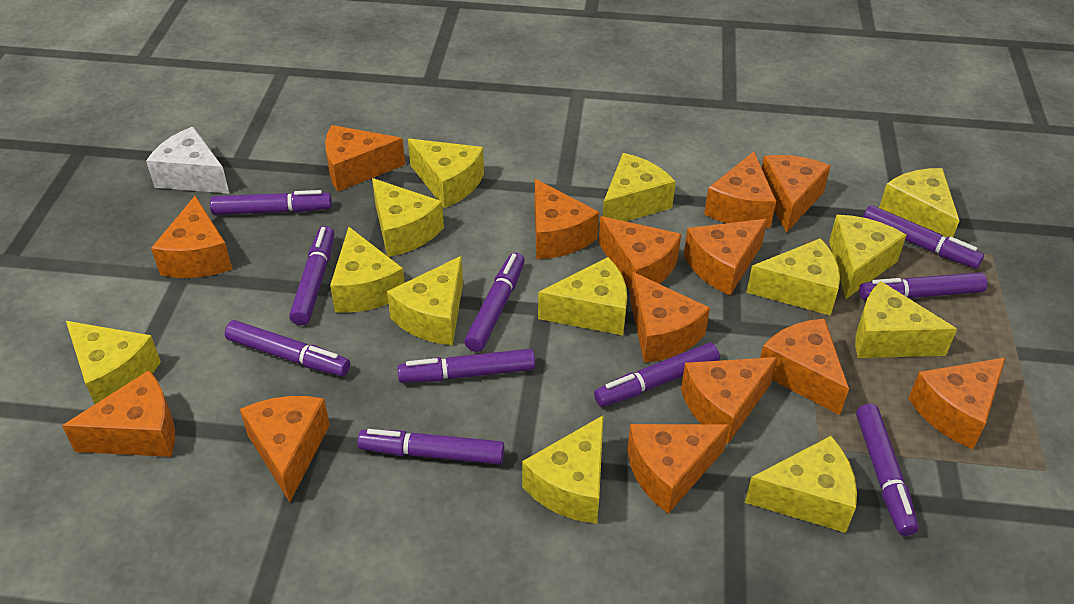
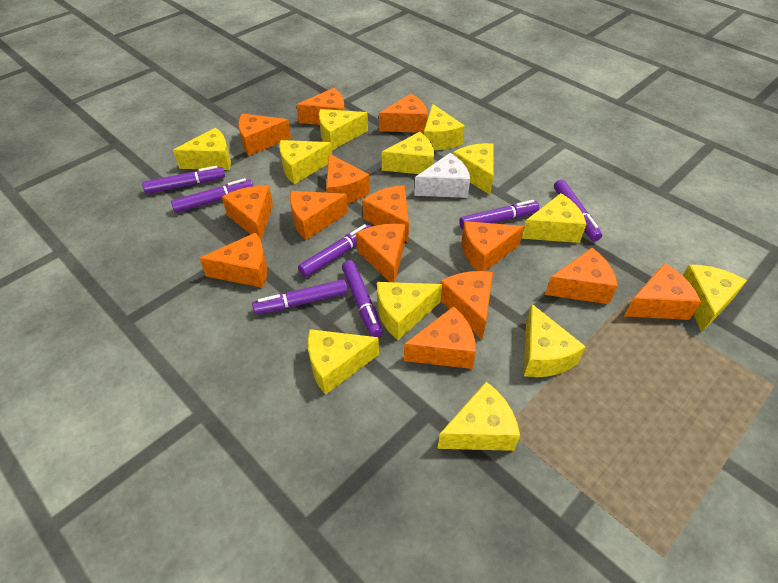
purple marker: [210,190,332,215] [225,320,350,376] [289,226,335,325] [358,429,504,464] [397,349,535,383] [464,253,525,352] [594,343,720,407] [856,404,919,536] [859,272,987,300] [863,205,984,269] = 10 -> [142,166,225,194] [171,178,253,213] [252,279,348,314] [298,224,371,277] [342,260,383,337] [459,200,539,230] [554,180,602,241] = 7
yellow cheese: [66,321,161,404] [330,227,405,313] [372,178,444,257] [387,256,463,345] [408,139,484,208] [522,415,604,524] [538,257,627,335] [603,153,676,221] [745,436,857,533] [746,238,840,316] [829,215,906,299] [855,281,957,358] [879,168,960,238] = 13 -> [173,128,231,170] [279,140,332,184] [308,329,379,395] [319,109,368,150] [377,282,442,340] [382,132,434,174] [424,104,465,150] [438,382,520,451] [453,143,494,195] [522,193,586,243] [524,304,586,377] [682,265,747,332] = 12

